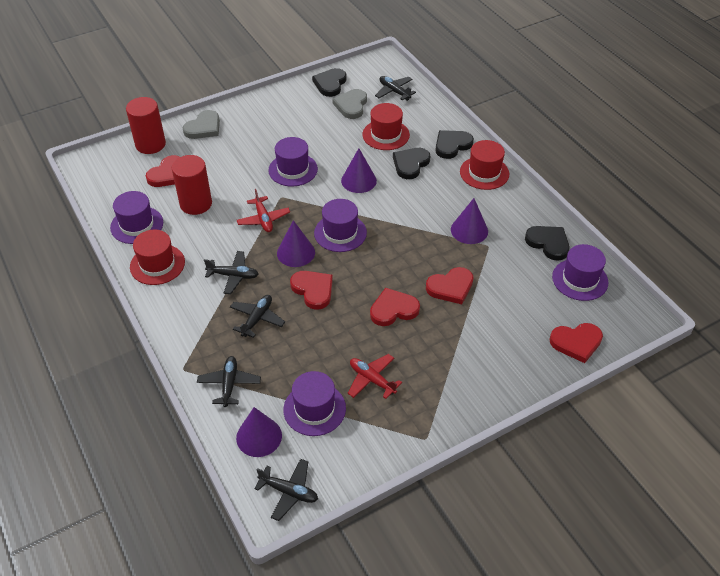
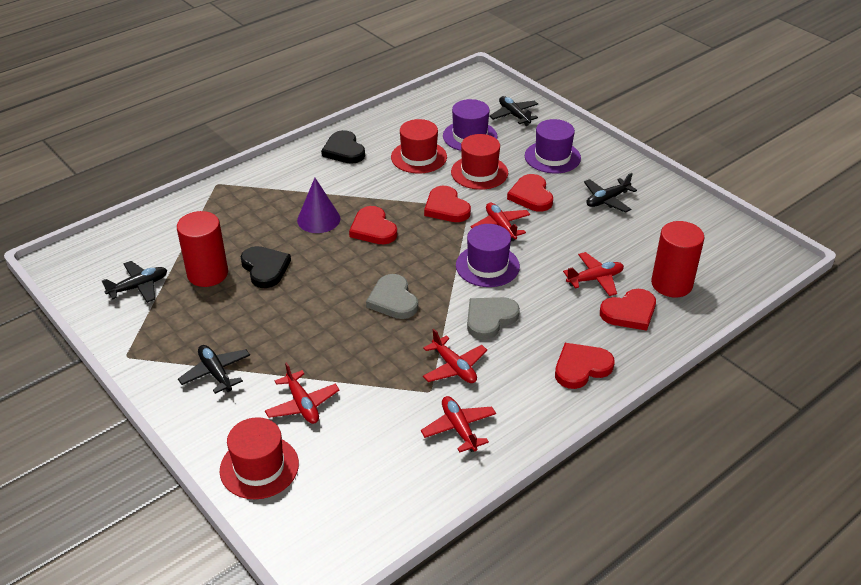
black heart: [312,68,346,97] [393,148,430,179] [435,130,474,159] [525,226,570,261] = 4 -> [241,246,291,288] [321,130,365,164] = 2
black plane: [197,356,261,407] [204,251,259,294] [230,295,285,338] [254,459,318,521] [375,76,416,101] = 5 -> [102,261,167,303] [178,345,250,394] [489,96,538,126] [584,173,637,213] = 4
purple cone: [236,407,282,457] [277,220,315,267] [341,148,377,193] [451,198,488,244] = 4 -> [297,178,341,233] = 1
purple hat: [110,191,163,244] [268,137,318,186] [283,371,346,436] [314,199,367,252] [552,244,609,301] = 5 -> [443,99,497,151] [456,224,520,287] [525,119,581,173] = 3
red plane: [237,189,290,232] [348,354,402,399] = 2 -> [265,362,339,424] [421,396,496,452] [423,329,487,383] [471,203,530,241] [563,252,624,296] = 5

